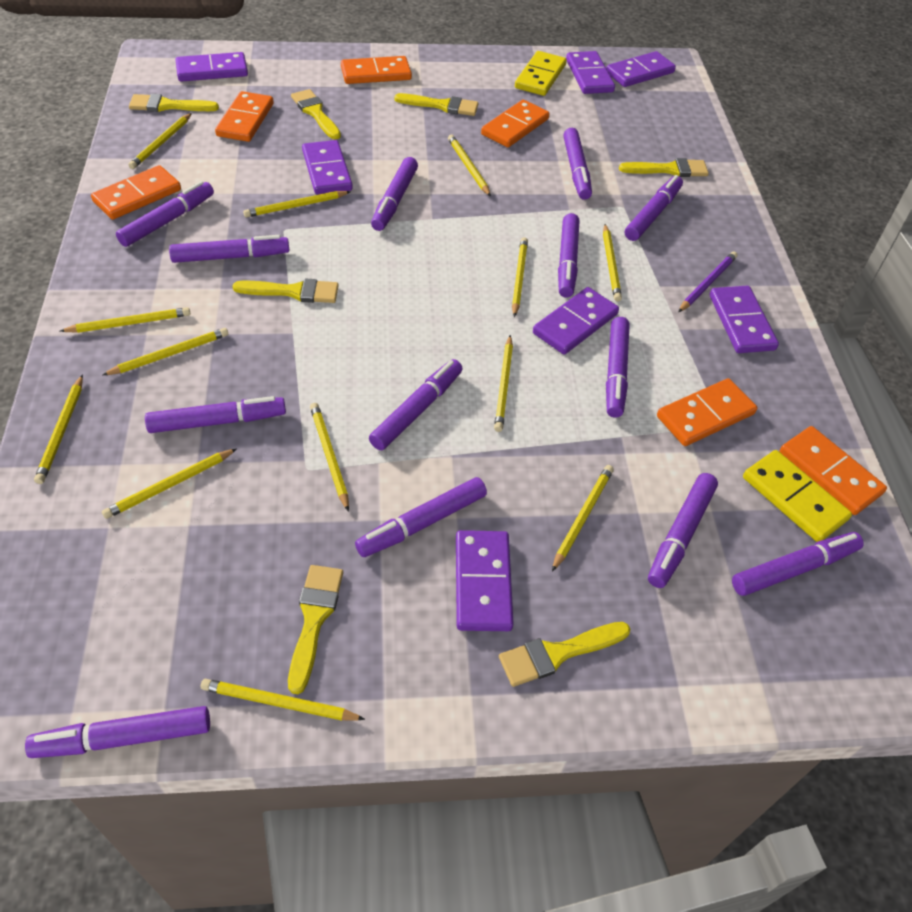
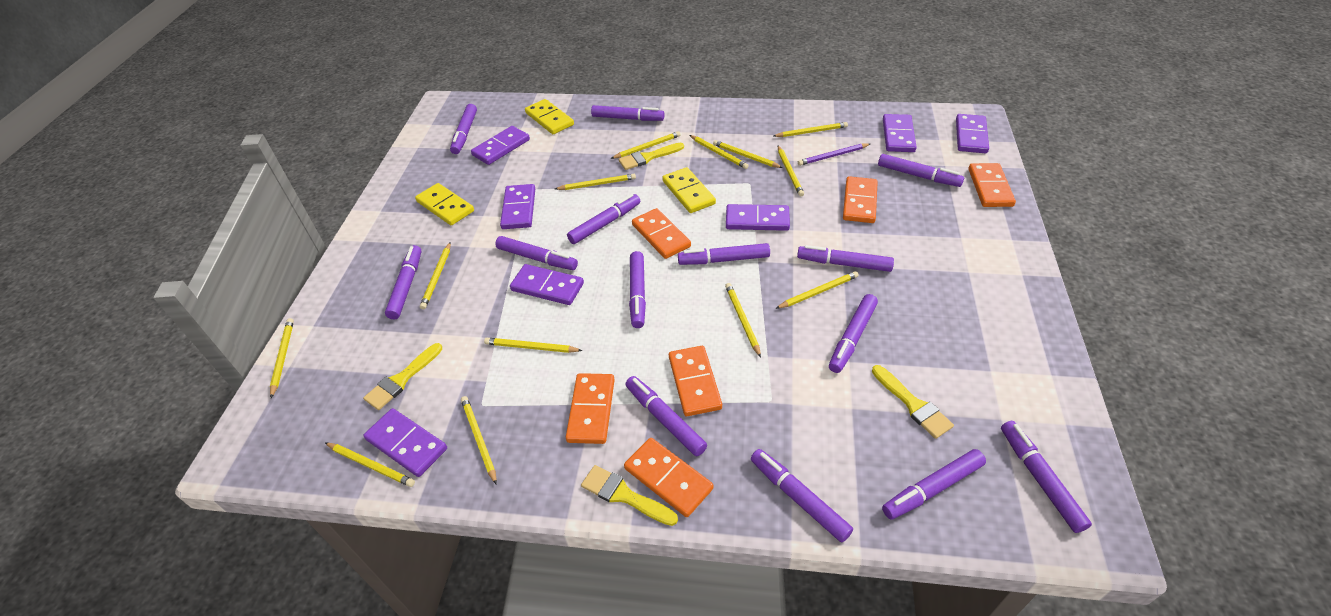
purple marker: [25,706,210,758] [116,181,214,247] [145,396,286,433] [169,235,289,263] [355,477,487,557] [369,359,462,450] [371,157,418,231] [558,213,579,298] [563,128,592,200] [606,317,630,418] [625,175,683,241] [648,473,718,588] [732,532,864,596] = 13 -> [385,245,422,319] [450,104,477,154] [495,236,578,270] [567,194,640,244] [591,105,664,121] [625,376,707,456] [629,251,646,328] [678,243,770,265] [751,449,853,542] [797,245,894,272] [829,294,878,373] [878,154,964,187] [882,449,986,520] [1001,421,1092,533] = 14
yellow brush: [129,94,219,112] [233,278,339,303] [288,565,343,694] [291,89,341,140] [394,93,478,116] [499,622,630,687] [619,158,709,177] = 7 -> [363,343,442,410] [581,465,678,526] [619,143,684,170] [872,365,954,439] = 4
yellow domino: [515,51,566,96] [743,450,852,542] = 2 -> [415,183,474,225] [525,99,574,134] [662,167,716,213] = 3

